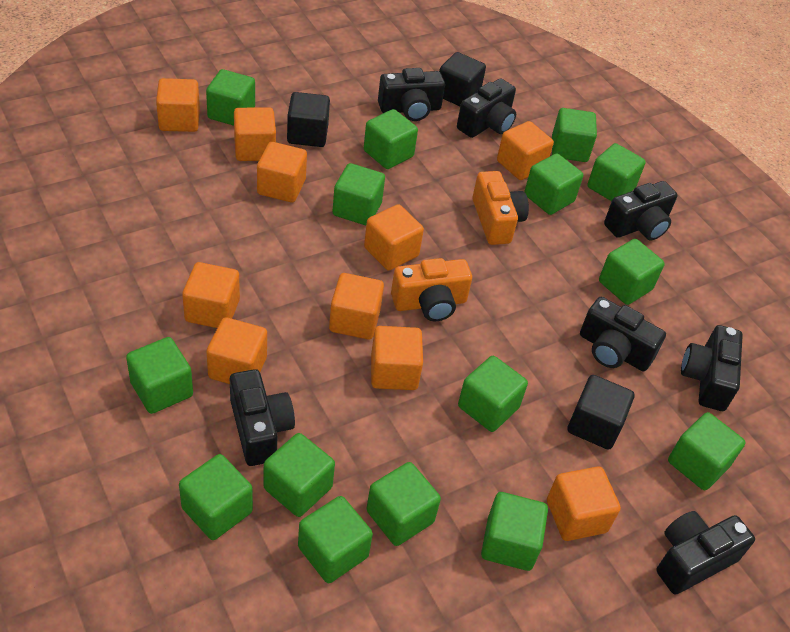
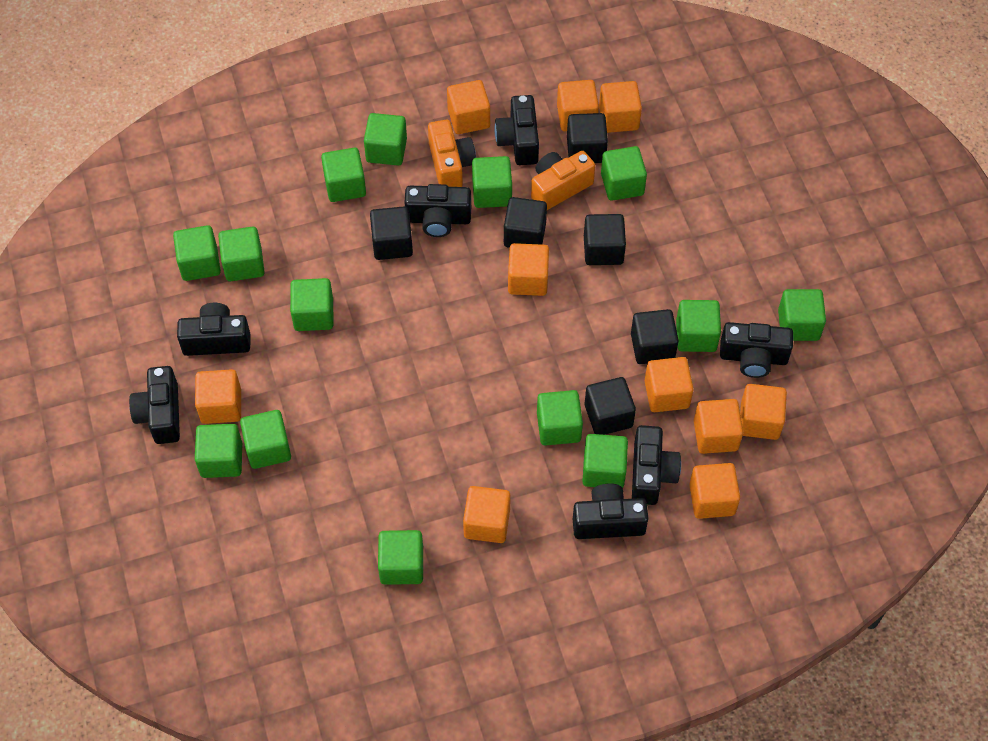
black cube: [287,92,330,147] [439,52,486,106] [568,375,634,450] = 3 -> [370,207,413,260] [504,197,547,248] [567,113,608,163] [584,214,626,265] [585,377,636,435] [631,309,679,364] = 6
green cube: [126,337,193,414] [179,454,253,540] [206,69,255,126] [264,433,335,517] [298,496,373,583] [332,163,385,225] [364,109,418,169] [367,462,441,546] [458,356,528,432] [481,492,548,571] [524,153,583,215] [552,108,597,162] [587,143,646,201] [599,239,665,305] [668,412,746,490] = 15 -> [173,225,221,281] [195,424,242,478] [218,227,265,282] [240,410,291,469] [290,278,334,331] [321,148,366,202] [364,113,407,165] [378,530,423,585] [472,156,512,208] [537,390,583,446] [582,434,628,488] [601,146,647,201] [676,300,721,352] [778,289,826,341] = 14

